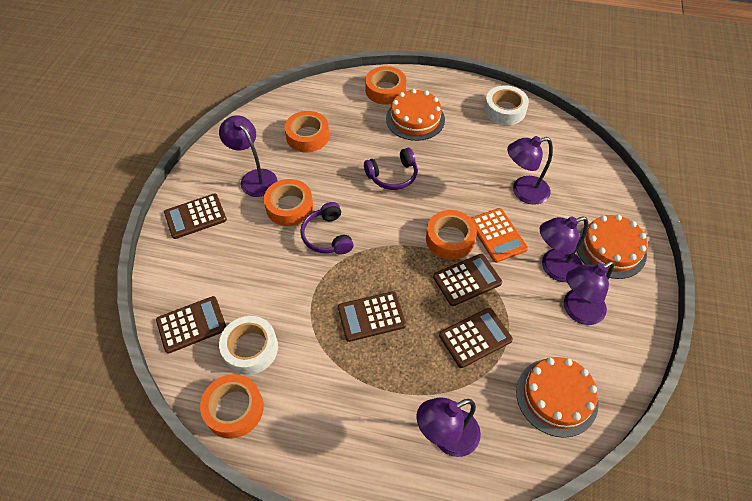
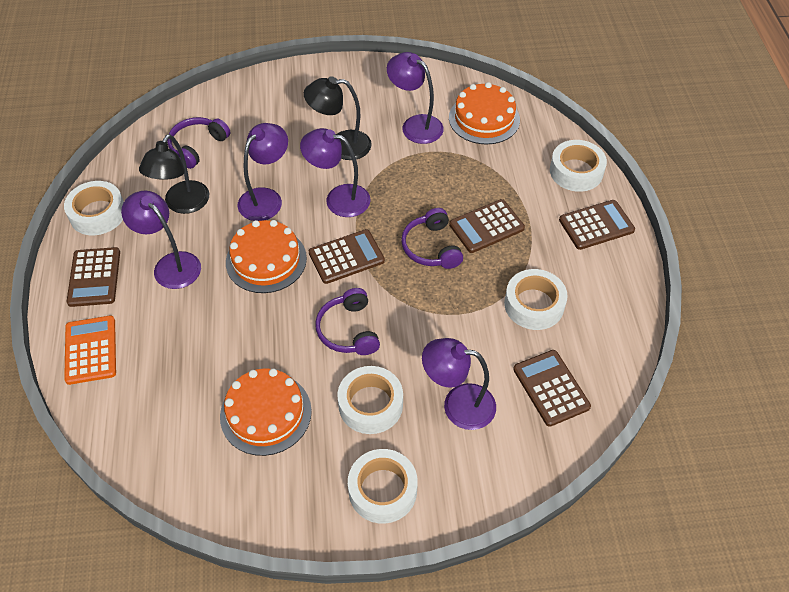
black lamp: none = 0 -> [139,134,209,214] [304,76,372,160] = 2
orange tape: [200,374,264,439] [264,179,313,226] [284,111,329,153] [365,66,406,105] [426,210,477,260] = 5 -> none = 0
purple headphones: [300,202,354,255] [364,148,417,190] = 2 -> [167,117,230,169] [315,288,380,355] [401,208,463,269] = 3
white tape: [219,316,278,375] [484,85,529,125] = 2 -> [64,181,124,235] [337,366,403,434] [348,449,418,524] [504,269,568,330] [550,140,607,192] = 5

